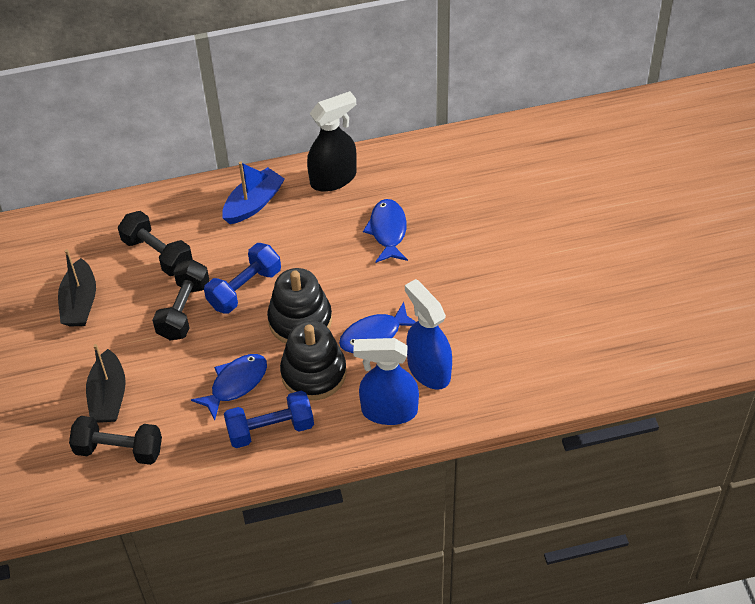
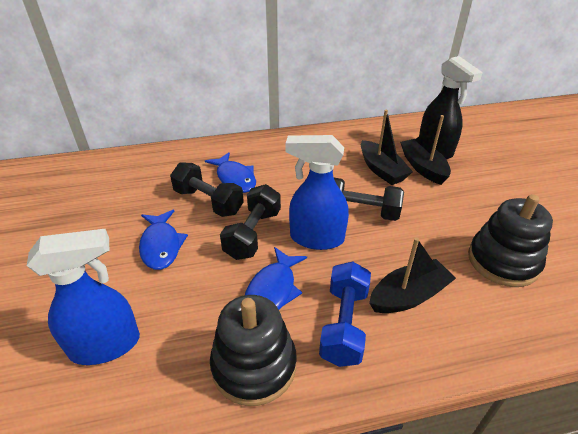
black boat: [58,249,96,327] [86,344,126,423] = 2 -> [361,110,413,185] [369,238,456,313] [400,115,451,185] = 3
blue boat: [222,161,285,224] = 1 -> none = 0
blue dumbbell: [204,243,281,314] [224,391,314,448] = 2 -> [319,261,371,367] = 1

